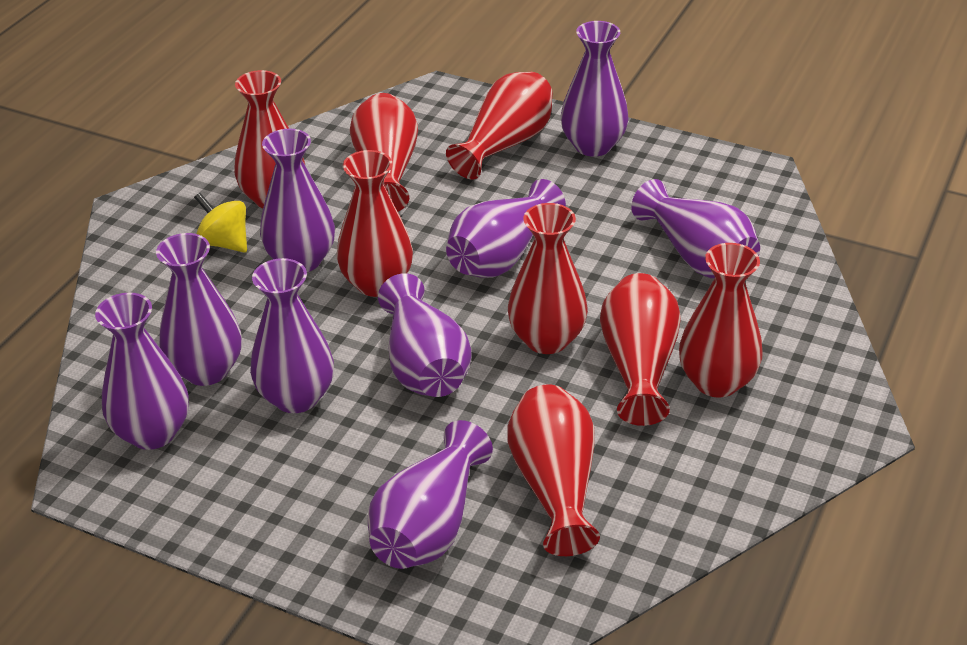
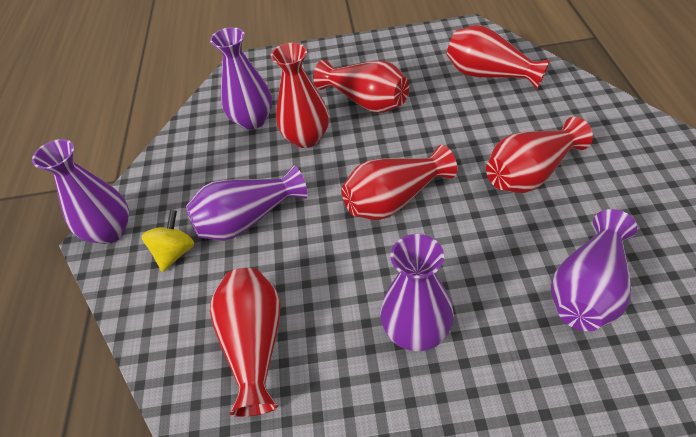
purple vase: [95,293,189,450] [156,233,242,386] [250,258,334,413] [260,129,335,272] [368,420,493,569] [378,273,472,397] [446,179,566,278] [561,21,629,157] [631,179,760,278] = 9 -> [32,139,129,244] [186,165,308,241] [210,27,272,130] [380,234,454,351] [551,209,637,331] = 5
red vase: [234,70,305,208] [337,150,413,297] [350,93,418,211] [446,72,553,179] [507,384,600,556] [508,203,588,354] [600,273,681,426] [679,243,763,398] = 8 -> [210,268,281,417] [271,43,329,148] [313,60,409,113] [341,145,457,220] [447,25,551,89] [486,117,593,193] = 6

